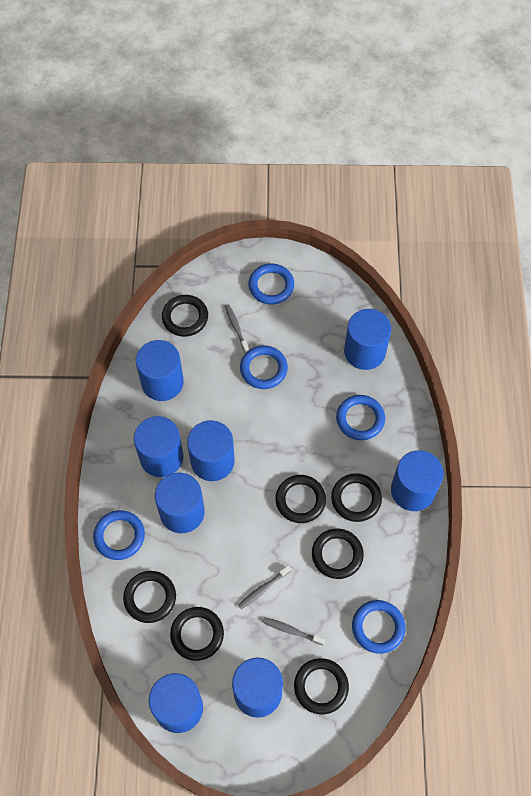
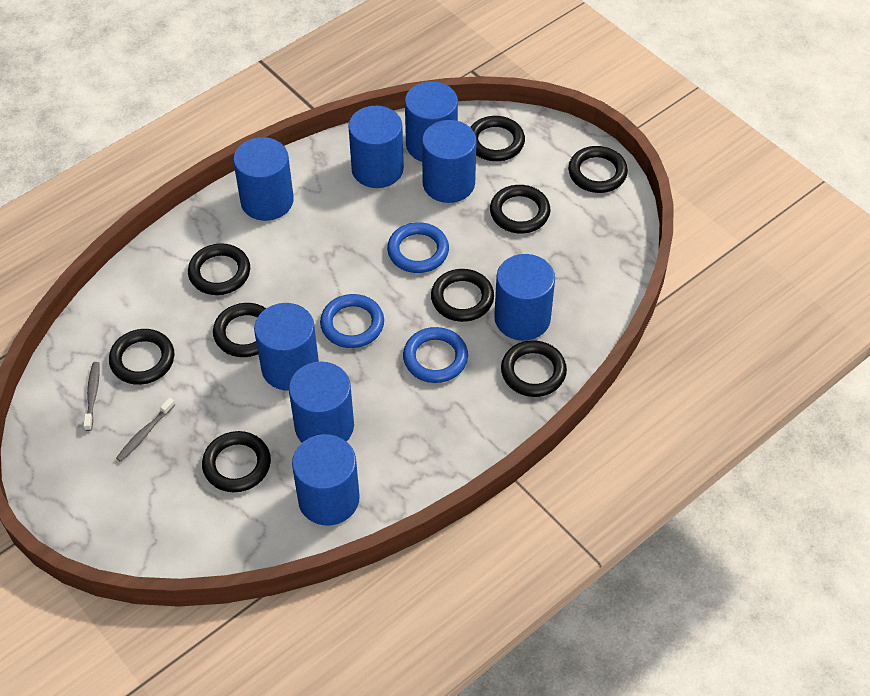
black ring: [123,571,176,623] [162,295,208,337] [170,607,224,661] [275,475,326,523] [294,658,349,714] [312,528,364,579] [331,473,382,522] = 7 -> [109,329,174,385] [188,243,250,295] [202,431,271,492] [213,303,266,357] [431,269,494,322] [470,116,525,161] [490,185,550,233] [501,340,567,397] [568,146,628,193] = 9
blue ring: [93,510,145,560] [240,345,288,389] [248,264,294,304] [336,395,385,440] [352,600,405,654] = 5 -> [320,294,384,348] [387,222,449,273] [403,327,468,383] = 3
grey toothbrush: [225,304,249,353] [238,565,291,609] [263,617,325,645] = 3 -> [83,362,100,431] [116,398,175,462] = 2

